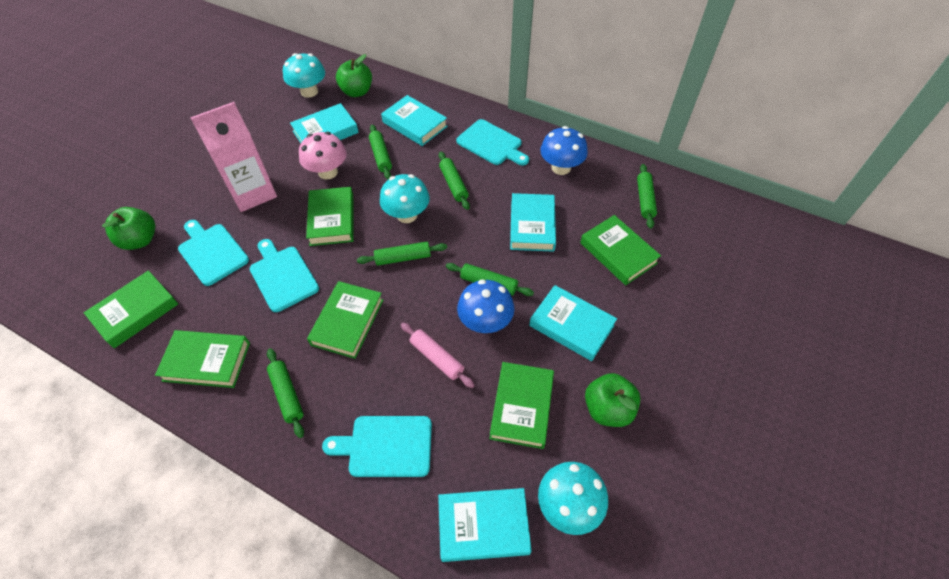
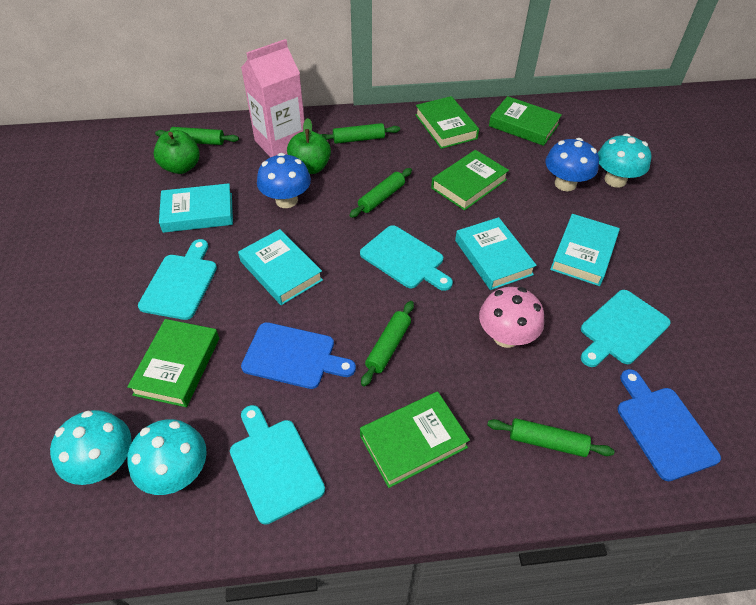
blue cutting board: none = 0 -> [241,322,356,389] [617,369,721,481] = 2
green apple: [102,207,155,250] [336,54,372,97] [585,373,641,427] = 3 -> [154,130,200,174] [287,118,331,174] = 2
green book: [84,270,178,348] [155,330,250,388] [306,187,354,246] [307,281,383,359] [489,362,554,449] [580,215,661,285] = 6 -> [127,319,219,407] [360,391,470,488] [415,96,479,149] [431,150,509,211] [489,96,562,146] = 5
green rolling pin: [267,348,304,438] [357,242,447,266] [369,125,392,180] [439,152,470,210] [446,263,534,296] [637,164,657,229] = 6 -> [155,127,239,145] [320,123,400,144] [349,168,412,218] [361,301,414,387] [487,418,614,457] = 5
pink rolling pin: [401,323,475,388] = 1 -> none = 0
turquoise book: [290,103,359,143] [381,95,448,146] [438,488,532,562] [510,193,556,252] [529,285,617,361] = 5 -> [159,183,233,233] [238,229,323,305] [455,217,537,290] [550,214,620,286] = 4

